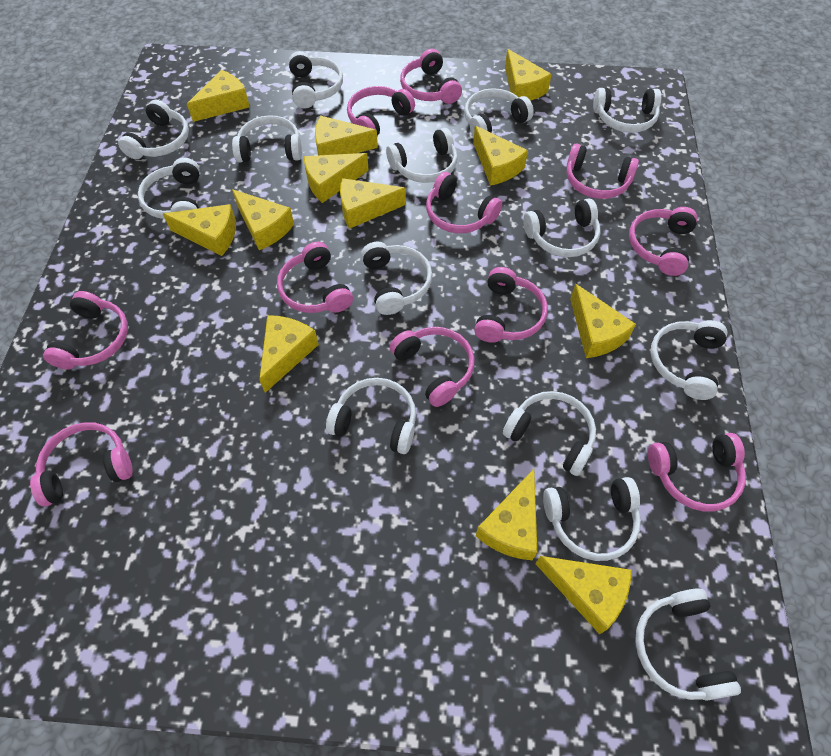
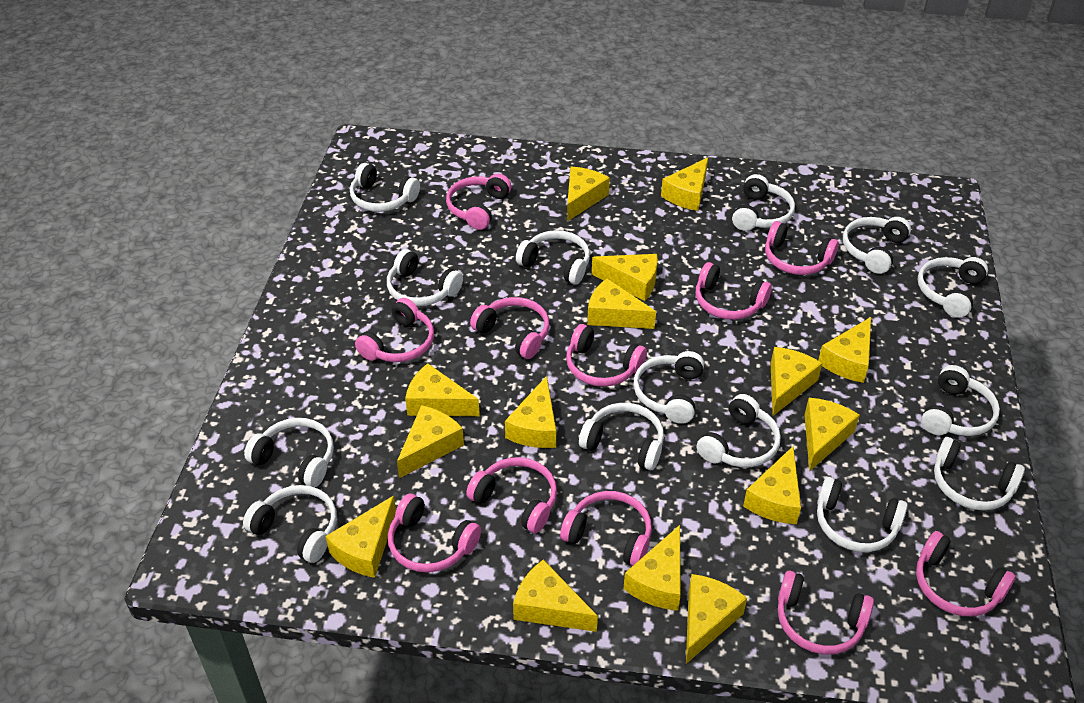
yellow cheese: [163,204,236,256] [187,70,250,122] [232,189,294,250] [259,315,319,393] [304,153,369,203] [315,116,378,155] [340,178,406,229] [473,126,528,186] [476,469,537,560] [505,49,552,101] [535,556,632,634] [570,284,636,358] = 12 -> [325,496,396,578] [397,405,464,478] [405,363,480,416] [505,376,556,448] [513,559,598,632] [567,167,610,221] [587,278,656,329] [592,254,658,301] [623,525,681,611] [661,158,708,211] [686,574,747,664] [743,446,801,524] [771,347,822,416] [804,398,860,472] [818,317,871,383] = 15

